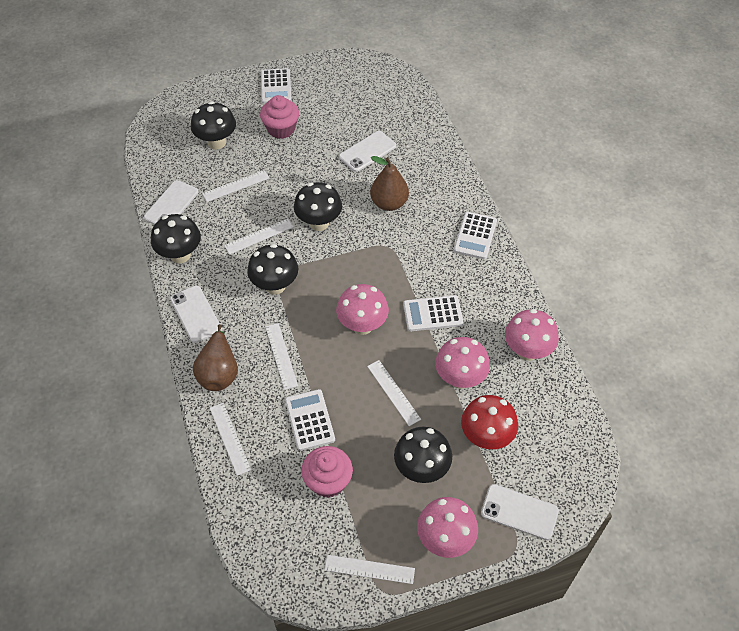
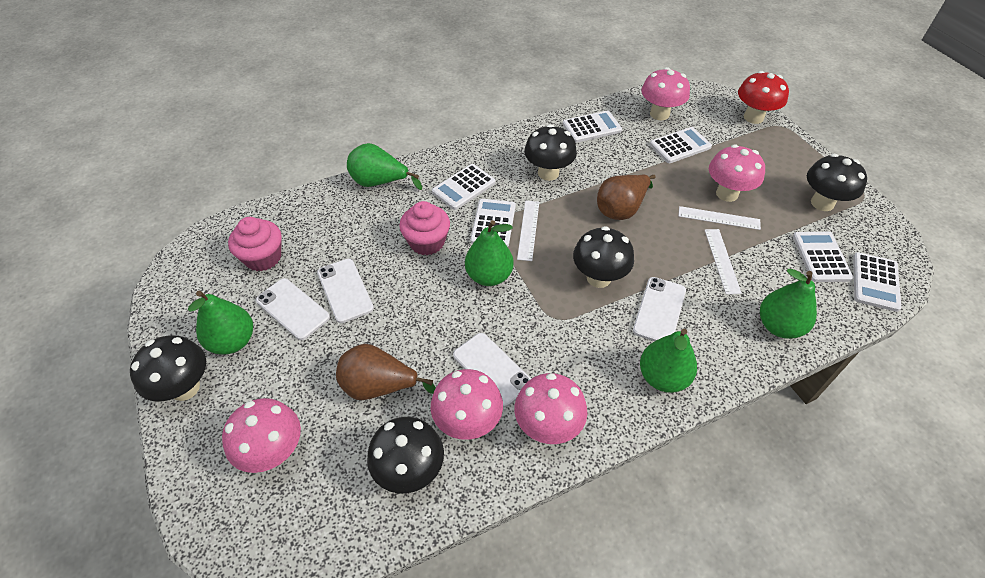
green pear: none = 0 -> [188,291,253,355] [347,143,422,190] [465,220,514,286] [640,329,697,393] [760,269,817,339] = 5
pink mushroom: [336,284,389,335] [417,497,478,558] [435,337,490,389] [505,309,559,361] = 4 -> [222,398,301,473] [430,369,503,440] [514,373,587,444] [641,67,690,120] [709,144,765,202] = 5
white calculator: [261,68,292,104] [285,389,335,451] [403,295,463,331] [454,212,497,259] = 4 -> [432,164,496,210] [470,199,516,247] [563,111,622,143] [650,127,712,163] [793,232,853,282] [853,252,901,312] = 6
white ruler: [202,170,270,202] [210,403,251,476] [224,219,293,255] [265,323,298,390] [324,555,415,584] [367,360,421,426] = 6 -> [517,201,539,261] [678,206,761,230] [705,229,742,294] = 3

